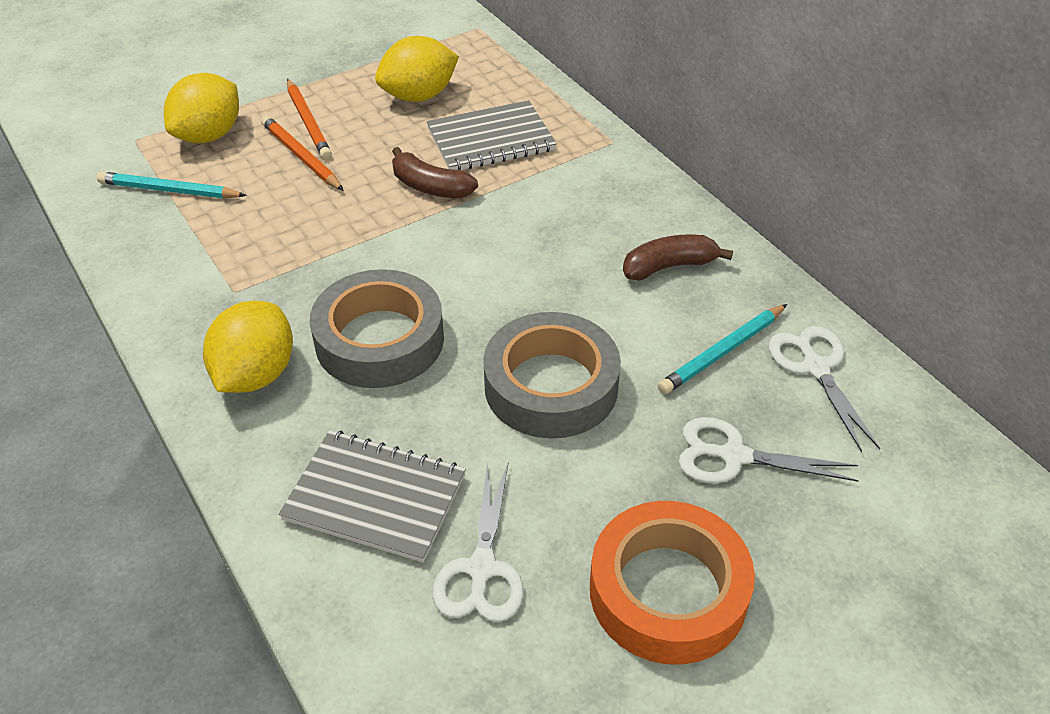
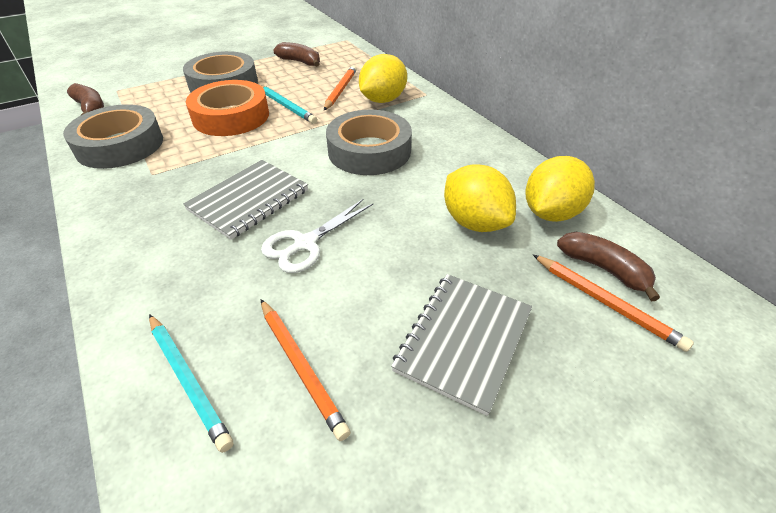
brown banana: [392,147,478,198] [623,234,733,281] = 2 -> [67,83,104,115] [273,42,320,67] [557,232,660,301] = 3
grey tape: [310,269,444,388] [483,312,621,439] = 2 -> [63,104,163,169] [183,51,258,92] [326,109,412,175] = 3
orange pencil: [261,115,344,191] [287,79,332,160] = 2 -> [261,299,351,441] [324,65,357,110] [533,255,694,352] = 3
white scissors: [432,462,524,622] [679,417,859,483] [769,326,880,452] = 3 -> [261,199,373,273] = 1

